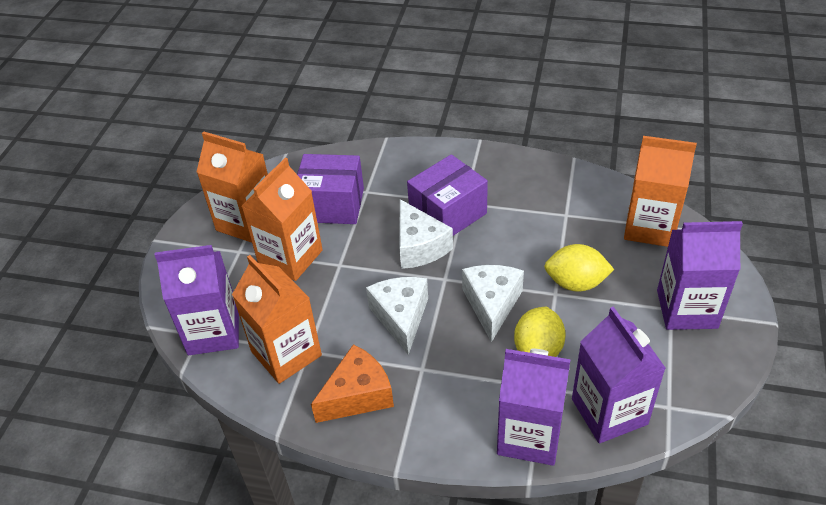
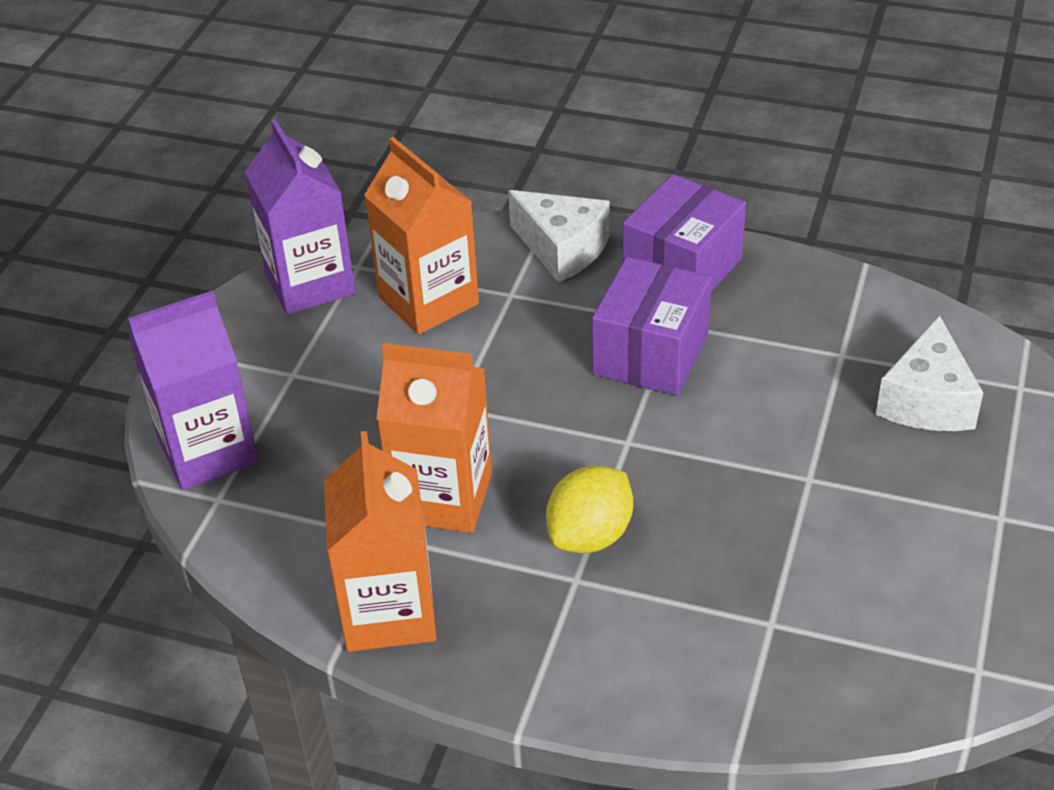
orange carton: [197,131,268,243] [232,255,322,384] [242,158,323,281] [624,136,697,247] = 4 -> [324,431,436,652] [364,137,479,334] [376,343,492,533] = 3
orange cheese: [311,344,394,423] = 1 -> none = 0
purple carton: [154,245,239,355] [497,348,571,466] [572,306,666,443] [657,221,743,330] = 4 -> [128,291,259,490] [245,119,355,315] = 2
white cheese: [366,277,428,355] [399,199,453,269] [462,265,524,342] = 3 -> [508,190,609,282] [876,315,983,431] = 2
yellow lemon: [514,307,566,357] [544,244,614,292] = 2 -> [546,466,633,553] = 1

